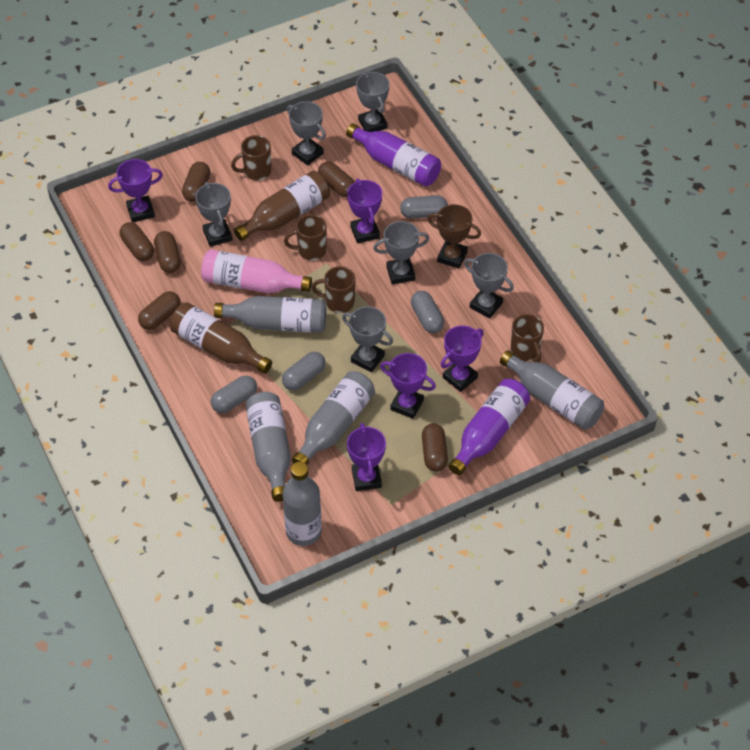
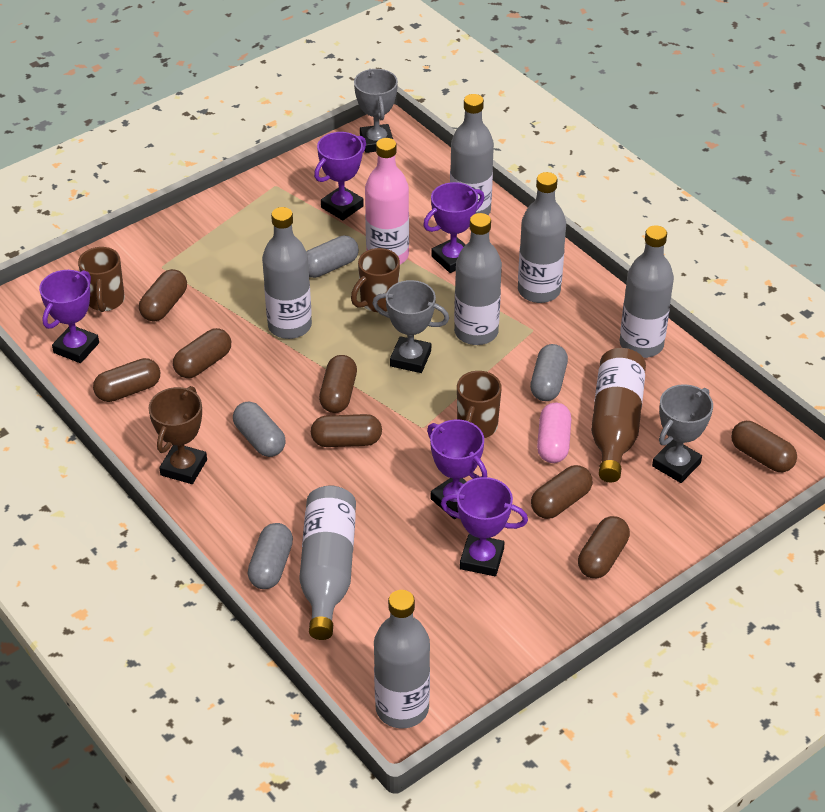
brown bottle: [170,303,272,374] [234,171,330,241] = 2 -> [591,348,646,482] = 1
brown capsule: [119,222,154,261] [138,291,180,330] [154,231,181,273] [182,162,210,202] [318,161,355,197] [422,423,448,472] = 6 -> [93,358,160,402] [139,269,187,321] [173,328,231,378] [311,414,382,447] [319,355,357,413] [531,465,592,519] [578,516,630,578] [731,421,797,472] = 8
brown mug: [231,135,271,181] [284,214,327,261] [312,266,356,313] [511,314,544,363] = 4 -> [78,247,125,312] [351,248,400,312] [457,371,502,438] = 3
grey bottle: [214,296,326,333] [246,392,291,502] [283,462,322,546] [292,371,375,465] [500,350,604,430] = 5 -> [262,207,312,339] [299,486,356,640] [374,590,430,729] [450,94,494,215] [454,213,502,345] [518,172,566,303] [620,225,674,358] = 7
grey trophy: [195,182,232,247] [287,101,326,165] [342,306,393,372] [356,72,389,132] [373,221,429,285] [464,253,514,319] = 6 -> [354,69,398,153] [372,280,449,373] [652,384,713,483] = 3
pink capsule: none = 0 -> [537,403,571,463] = 1
purple bottle: [346,124,441,187] [448,379,530,475] = 2 -> none = 0

